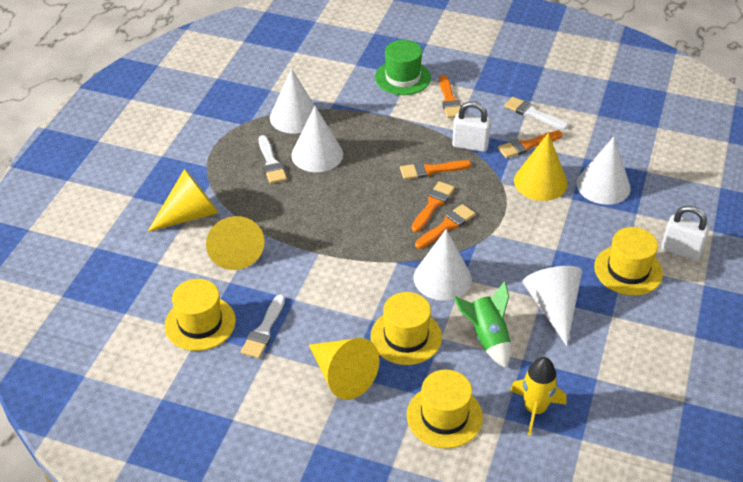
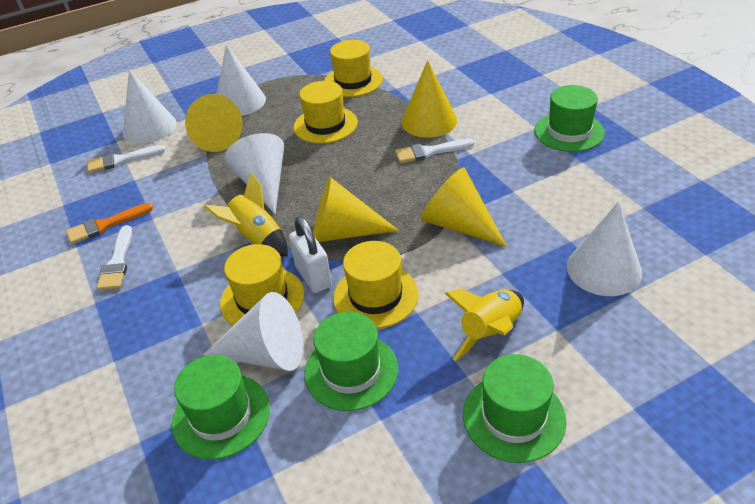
green hat: [375,40,431,95] = 1 -> [172,355,270,460] [304,312,398,411] [463,354,566,463] [535,85,605,152] = 4
green rocket: [454,281,511,368] = 1 -> none = 0
orange brush: [400,160,471,180] [411,181,455,232] [415,204,475,249] [439,75,461,118] [498,131,562,158] = 5 -> [66,203,153,244] = 1
white padlock: [452,101,491,152] [661,206,710,261] = 2 -> [289,216,332,293] = 1
yellow rocket: [510,357,566,436] = 1 -> [204,173,288,256] [445,288,524,361] = 2

